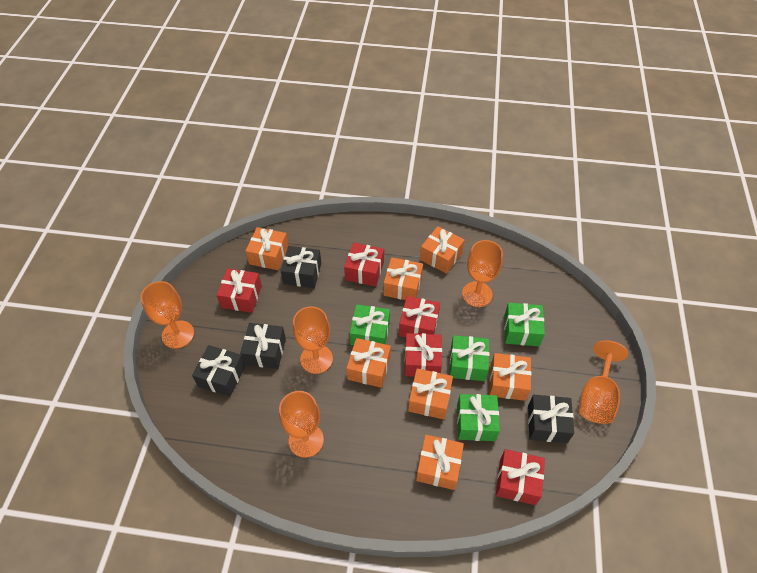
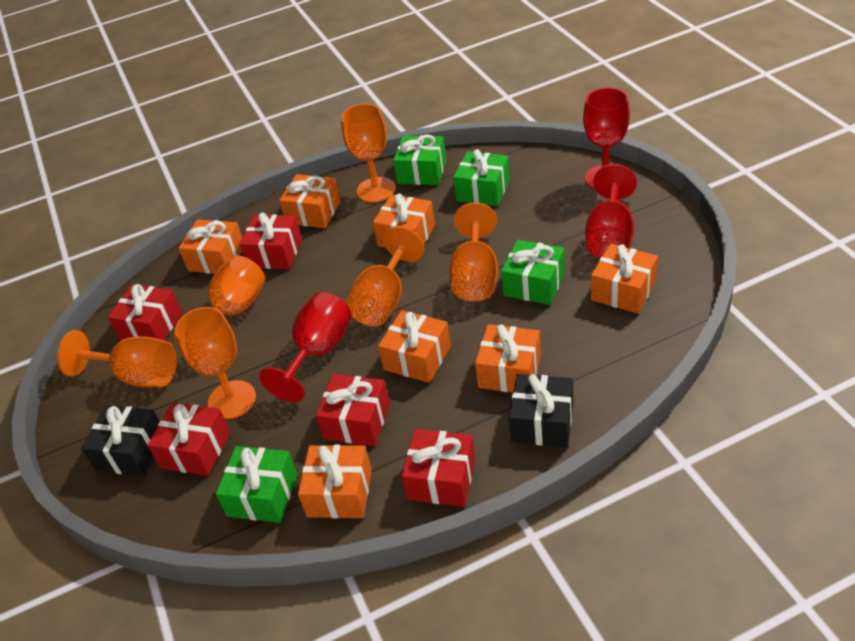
black gift: [192,345,245,396] [240,323,286,369] [281,246,321,288] [528,395,574,443] = 4 -> [81,405,160,476] [509,374,574,447] = 2
orange goblet: [141,281,194,349] [279,391,324,458] [293,306,333,374] [462,240,503,307] [579,340,628,424] = 5 -> [57,330,177,387] [174,255,265,340] [175,307,256,419] [341,104,396,203] [346,226,425,326] [449,202,498,302] = 6
red goblet: none = 0 -> [259,292,352,403] [583,87,630,189] [585,164,637,258] = 3

